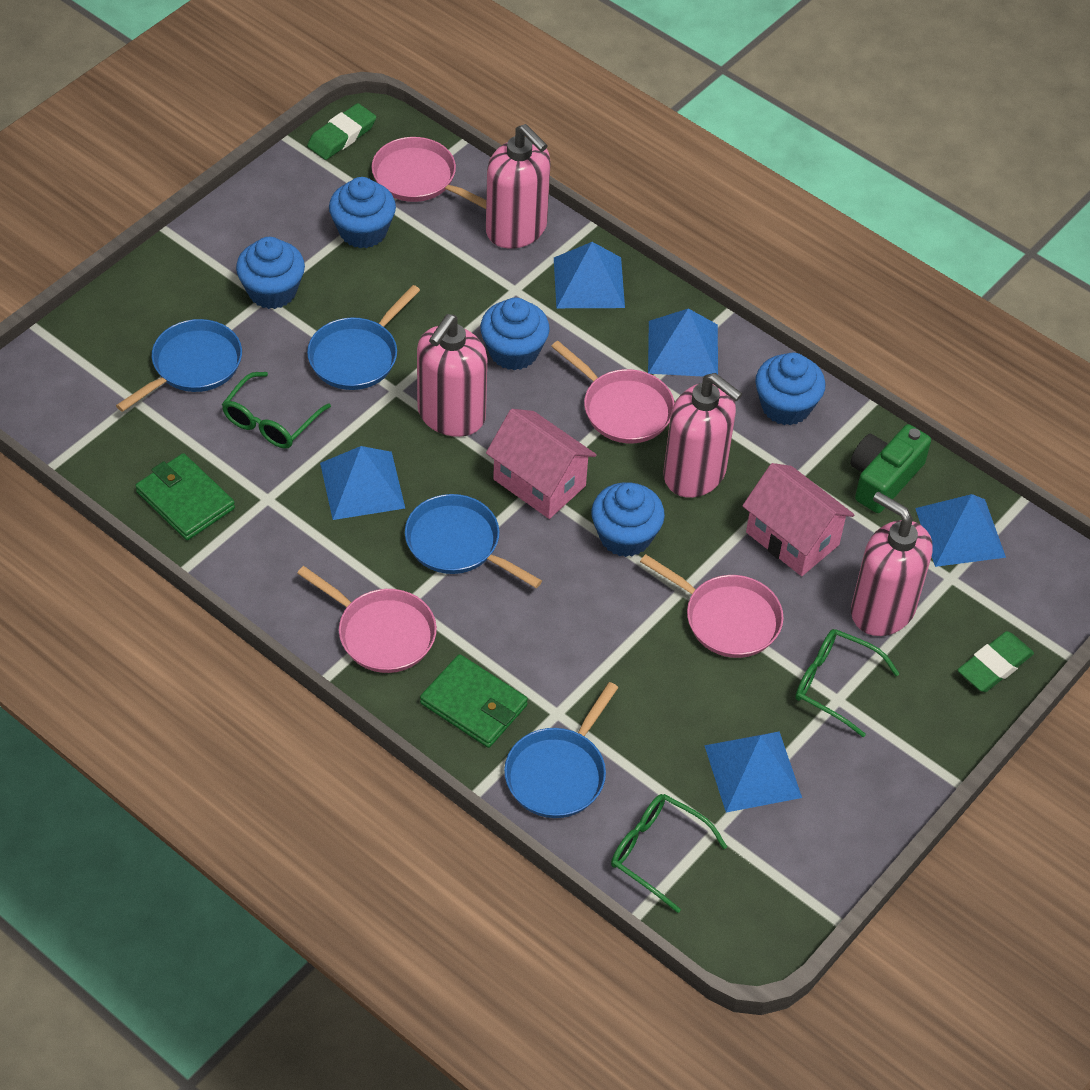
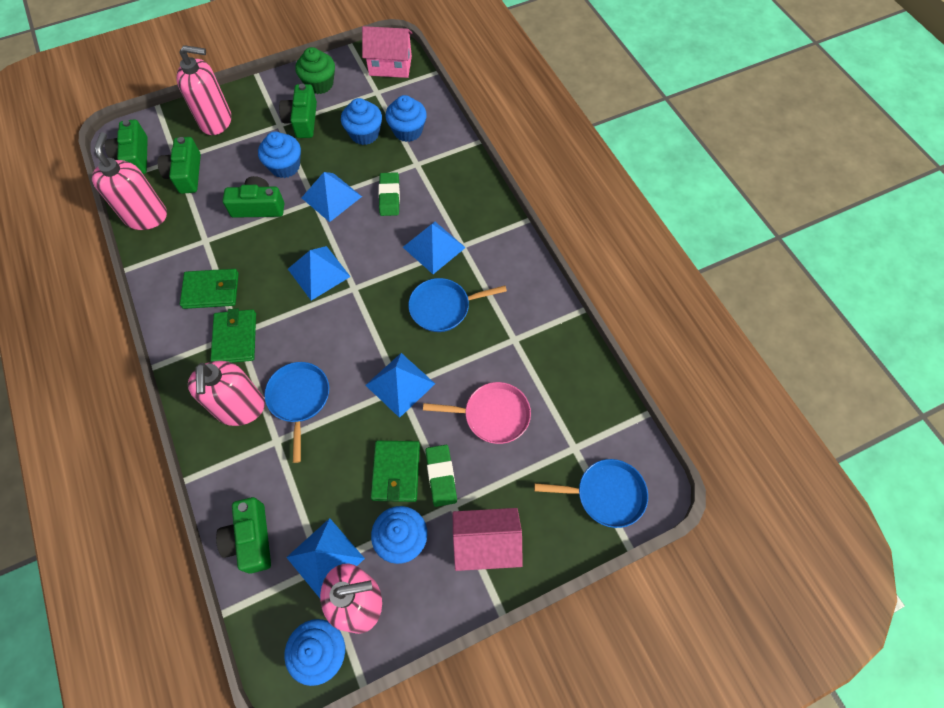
blue pan: [116,319,242,412] [307,285,420,390] [405,494,542,588] [504,682,619,818] = 4 -> [265,362,329,463] [408,278,507,332] [534,459,648,528] = 3
green camera: [850,424,931,513] = 1 -> [104,119,148,174] [157,137,201,194] [216,497,271,574] [223,176,284,218] [279,84,317,138] = 5
green cupcake: none = 0 -> [295,47,335,94] = 1
green glasses: [222,372,331,449] [611,794,727,913] [795,629,899,737] = 3 -> none = 0
green wallet: [135,453,235,540] [420,654,528,748] = 2 -> [180,269,239,309] [210,308,256,363] [371,441,420,502] = 3
pink pan: [297,566,437,673] [371,137,486,209] [551,341,675,443] [640,554,784,658] = 4 -> [423,382,531,444] = 1

